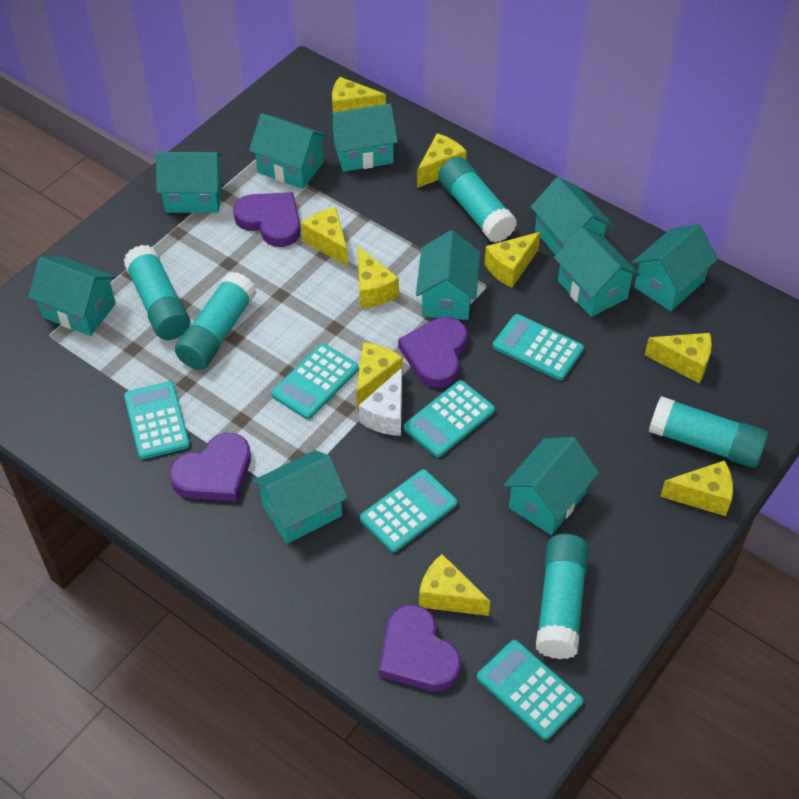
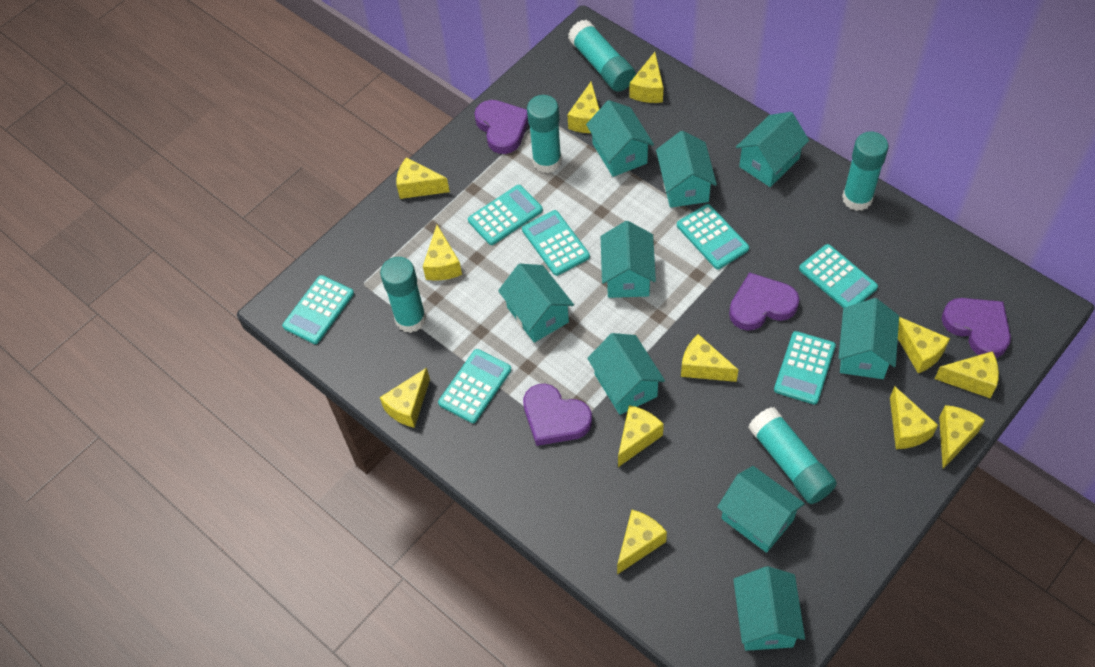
turquoise calculator: [124,381,190,460] [271,343,359,419] [360,469,457,553] [404,380,495,457] [477,640,583,740] [493,314,584,381] = 6 -> [282,275,354,344] [438,349,511,423] [468,185,543,245] [522,210,590,276] [677,204,749,270] [774,331,836,405] [799,244,878,308] = 7
turquoise house: [28,257,116,336] [156,152,223,213] [249,113,328,189] [253,450,348,544] [328,103,398,172] [416,230,480,320] [503,437,599,535] [531,177,613,255] [554,226,640,317] [632,224,718,311] = 10 -> [498,264,574,343] [586,100,654,177] [587,333,665,415] [601,221,656,298] [656,131,717,208] [717,466,805,553] [733,566,805,651] [736,112,809,187] [839,298,899,379] = 9
white cheese: [359,368,402,436] = 1 -> none = 0
yellow cheese: [301,207,348,267] [332,77,386,113] [356,342,403,409] [358,246,399,308] [417,133,467,188] [419,554,490,616] [485,232,541,288] [645,333,712,383] [660,460,733,516] = 9 -> [380,368,430,428] [396,157,450,199] [423,225,462,280] [567,82,599,133] [617,510,667,574] [618,405,664,467] [630,52,663,103] [681,334,738,382] [890,386,938,449] [898,317,950,373] [935,351,999,398] [939,405,985,469] = 12

